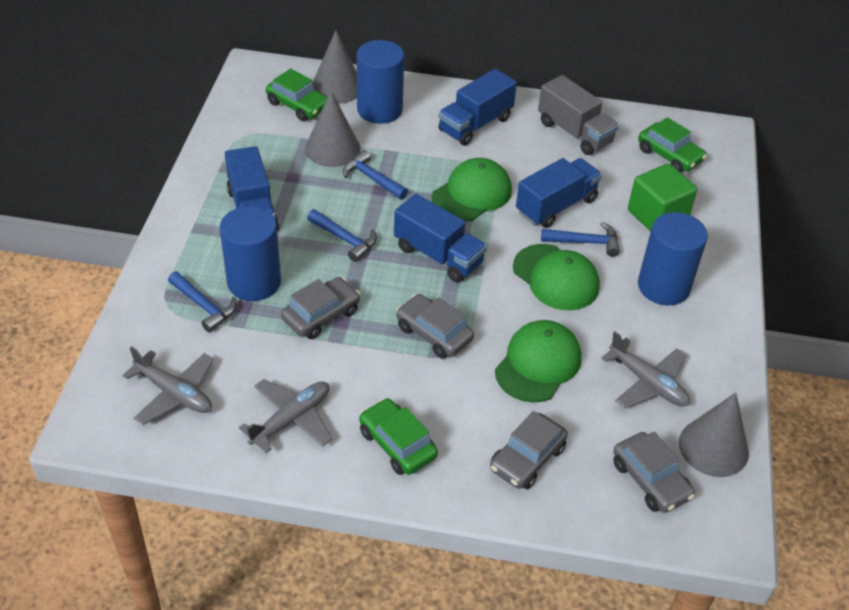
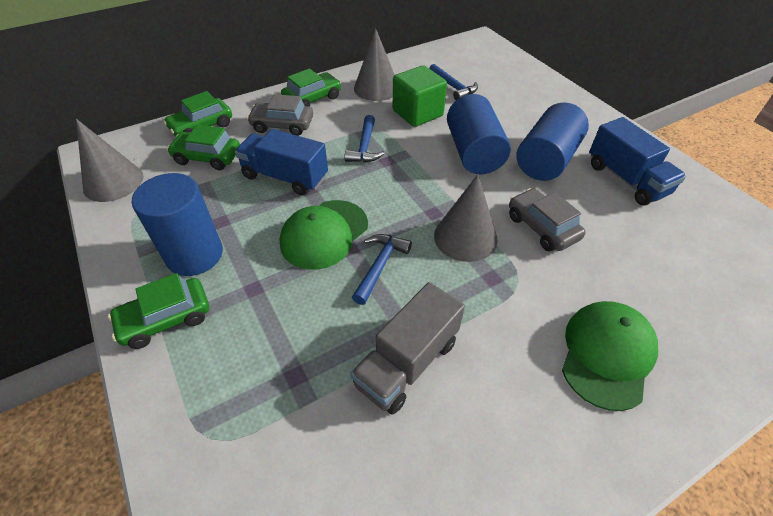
blue hammer: [168,271,237,333] [307,209,377,262] [343,150,408,200] [541,222,620,257] = 4 -> [345,115,385,162] [352,234,412,305] [429,64,478,100] = 3
blue truck: [225,146,279,231] [394,194,487,282] [438,69,517,146] [516,158,602,228] = 4 -> [235,129,328,196] [589,117,686,206] = 2
green cap: [431,158,512,221] [495,320,581,402] [513,244,600,310] = 3 -> [279,200,368,270] [562,301,658,411] = 2
green car: [266,68,328,121] [359,398,438,475] [638,117,707,173] = 3 -> [108,273,209,349] [163,91,232,137] [167,125,240,170] [281,69,341,107] = 4
grey car: [281,277,360,339] [396,294,474,359] [490,411,568,489] [613,432,695,513] = 4 -> [247,94,313,136] [509,188,586,251] = 2
grey plane: [122,346,214,425] [239,379,332,453] [601,332,690,408] = 3 -> none = 0

